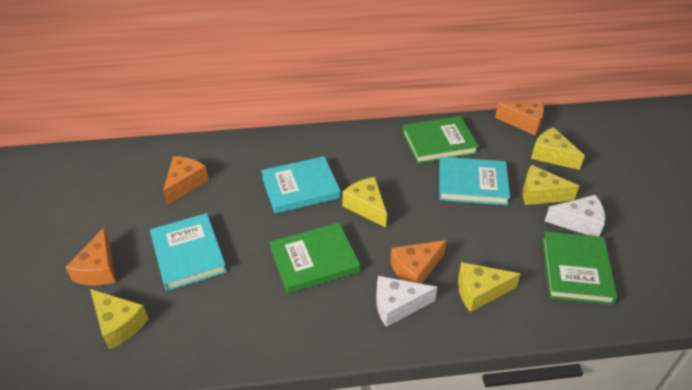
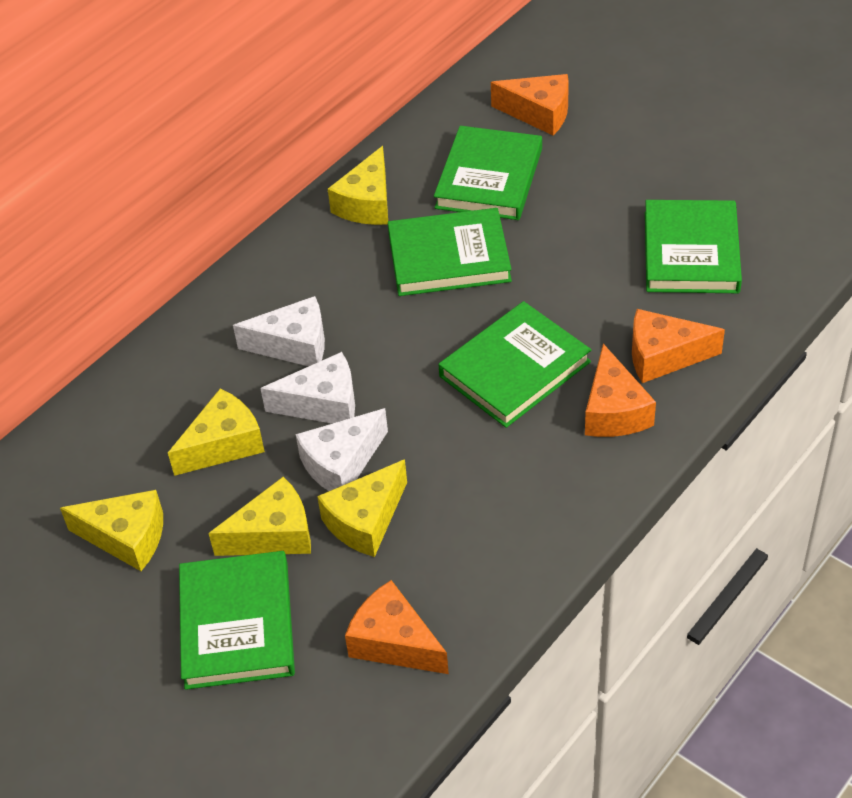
green book: [270,223,360,294] [402,116,479,164] [542,232,618,305] = 3 -> [179,551,295,690] [388,208,512,296] [434,126,542,220] [439,301,591,428] [645,200,742,293] = 5
turquoise book: [150,213,227,291] [261,156,341,214] [439,157,510,205] = 3 -> none = 0
white cheese: [376,276,437,327] [545,195,605,237] = 2 -> [233,296,325,366] [260,352,355,424] [296,408,388,491] = 3

